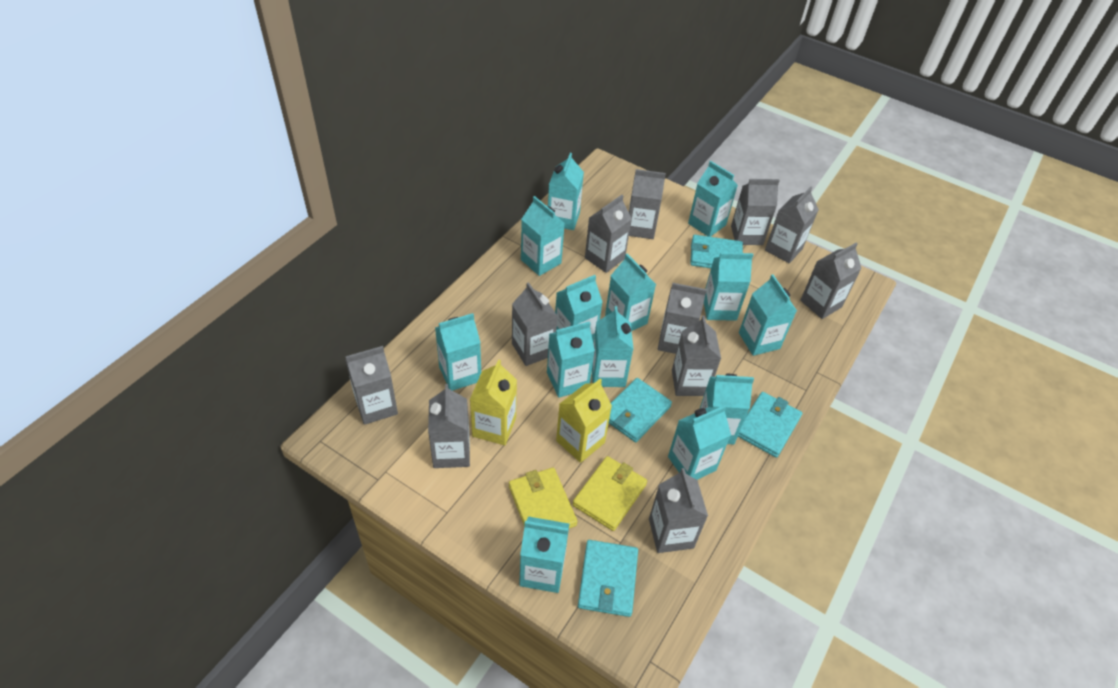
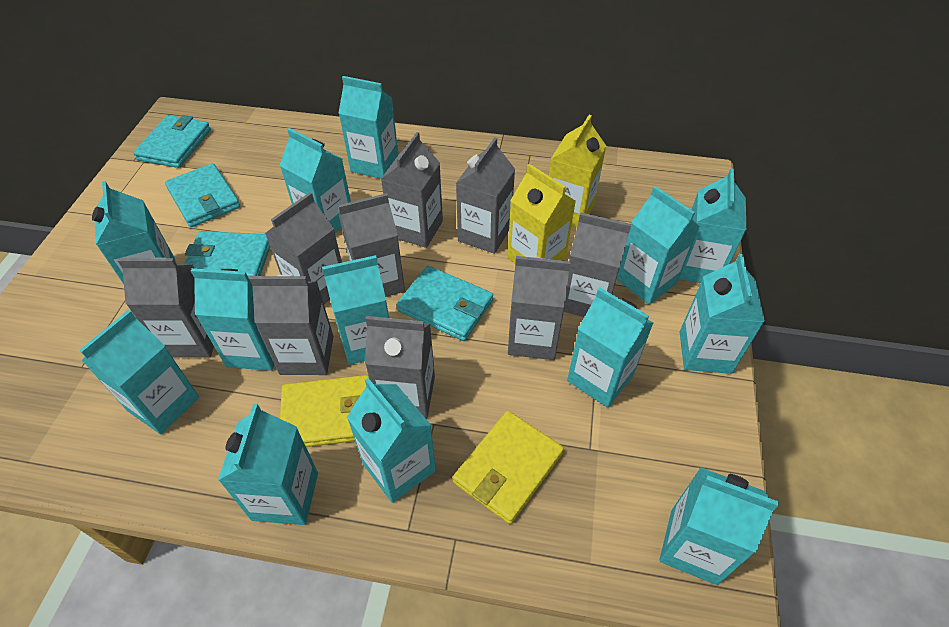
grey carton: [345,346,398,425] [428,384,470,468] [512,282,558,366] [585,195,632,273] [629,169,666,239] [649,468,708,553] [658,283,707,354] [672,315,721,396] [731,179,780,245] [765,187,819,263] [800,243,862,319] = 11 -> [118,258,214,358] [250,275,334,375] [265,192,342,304] [338,193,405,297] [365,316,435,419] [381,132,443,248] [456,137,515,254] [508,256,571,360] [564,213,631,317] = 9

